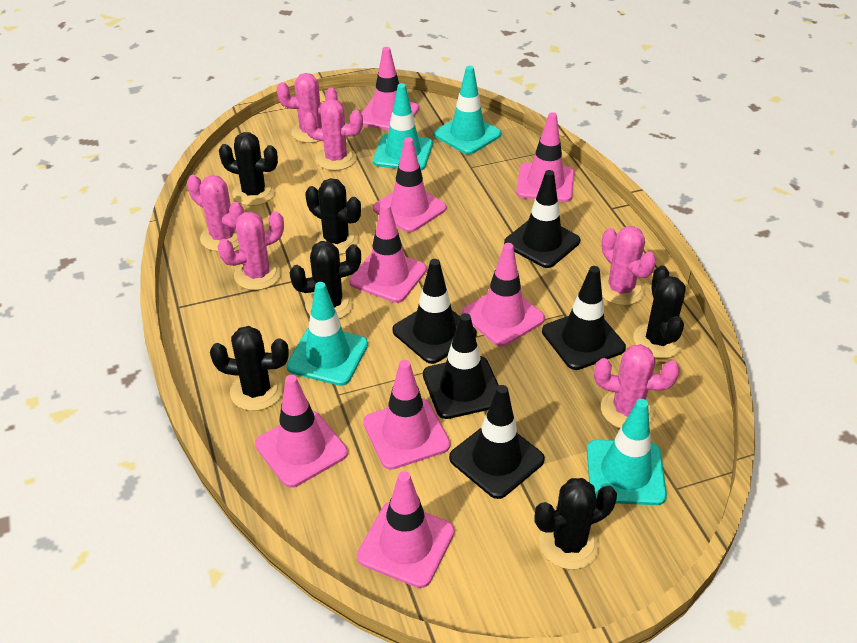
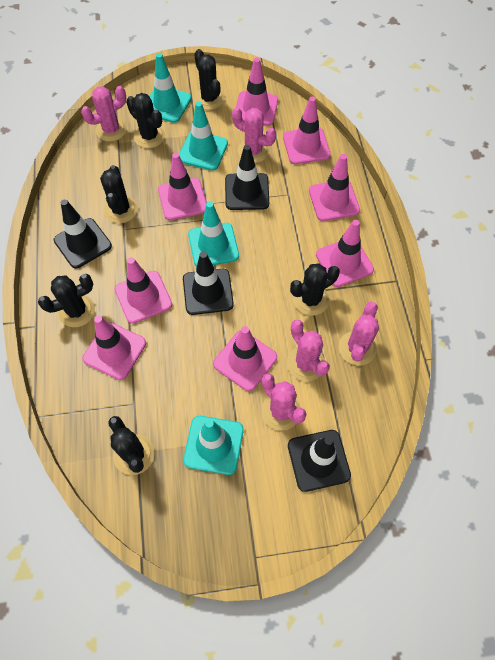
black traffic cone: [392,259,477,364] [423,313,499,419] [449,385,545,499] [504,170,580,268] [542,266,626,370] = 5 -> [54,199,112,268] [183,251,234,315] [225,145,269,210] [288,430,351,492] = 4
pink cactus: [187,175,244,252] [218,211,284,290] [277,73,338,143] [303,99,363,171] [594,344,680,428] [601,226,656,306] = 6 -> [81,86,127,142] [232,107,276,163] [261,374,306,431] [287,320,330,382] [339,302,379,366] = 5

